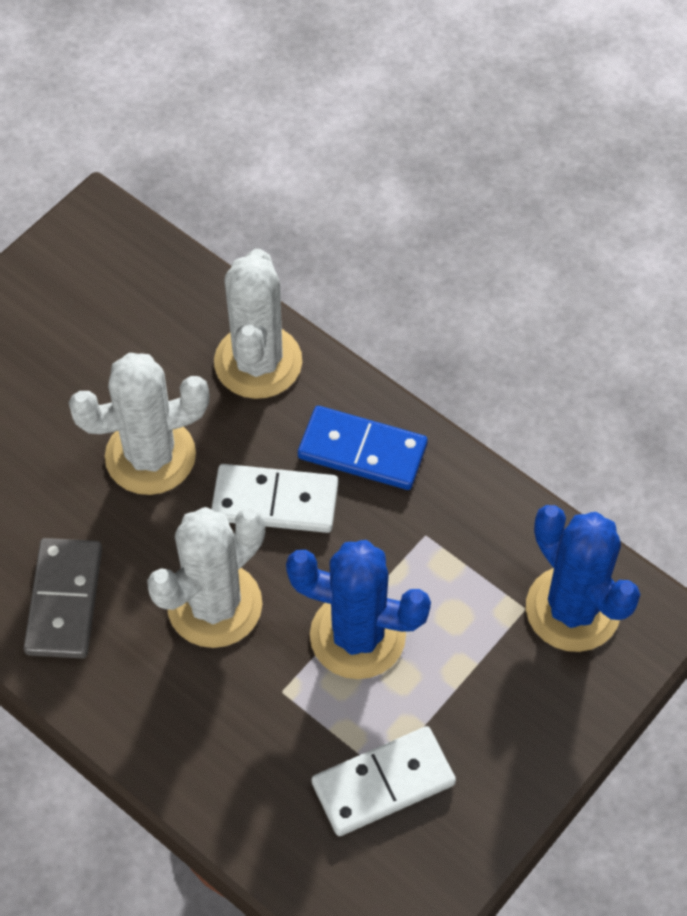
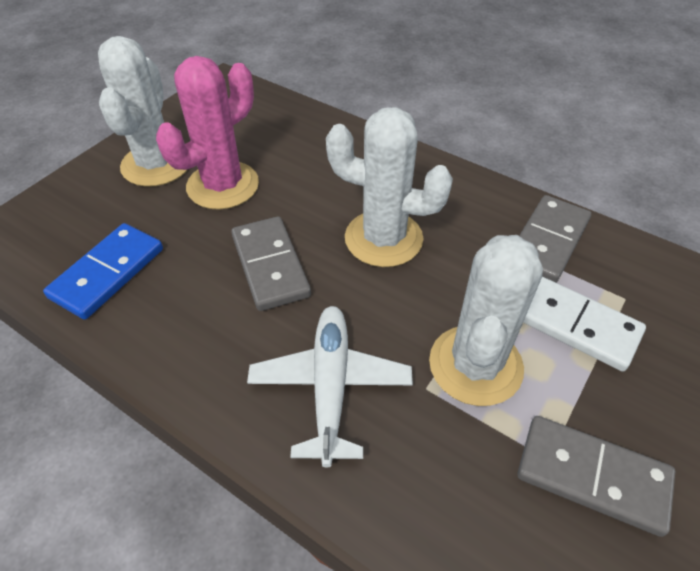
blue cactus: [286,540,431,679] [526,505,641,652] = 2 -> none = 0
grey domino: [24,538,102,658] = 1 -> [232,217,311,311] [518,416,675,537] [519,195,591,282] = 3
pink cactus: none = 0 -> [156,56,259,210] = 1
white domino: [211,464,338,533] [312,726,456,836] = 2 -> [523,276,646,372] = 1
white plane: none = 0 -> [247,306,413,467] = 1

